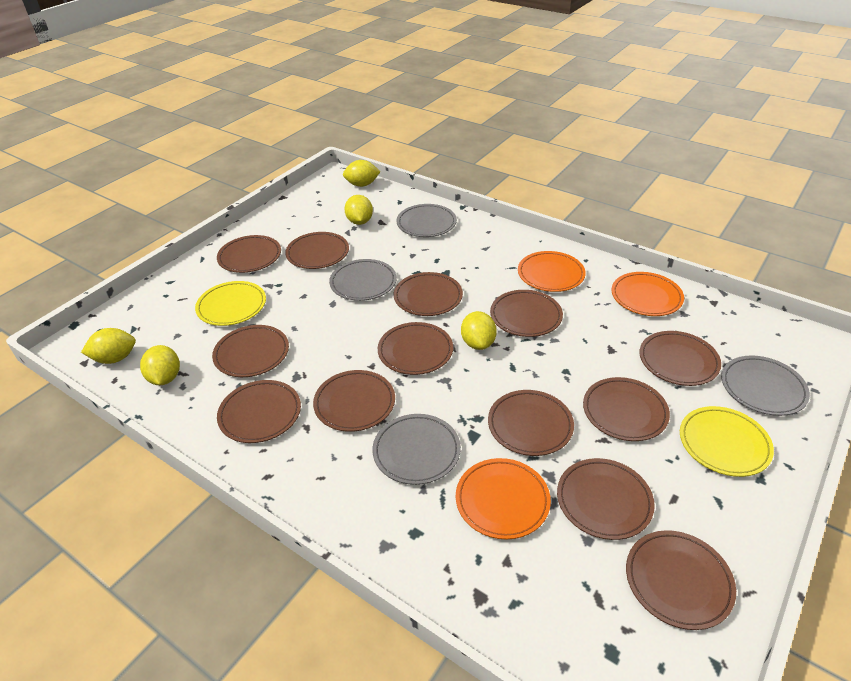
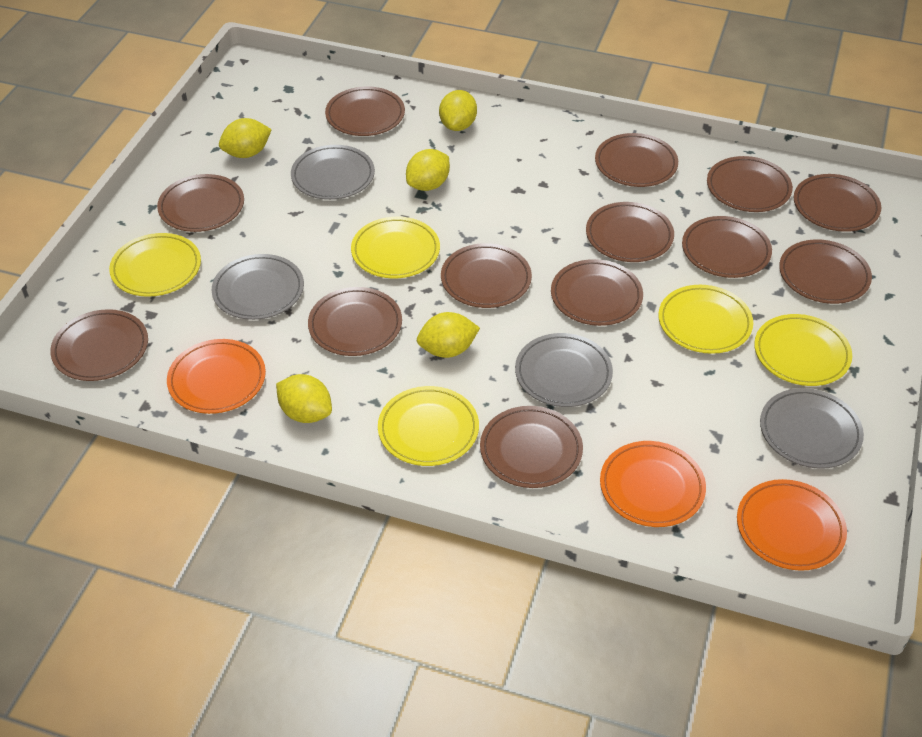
yellow plate: [195,281,266,326] [680,406,774,477] = 2 -> [109,233,201,297] [351,217,440,278] [378,386,479,466] [658,285,753,354] [754,314,852,386] = 5

